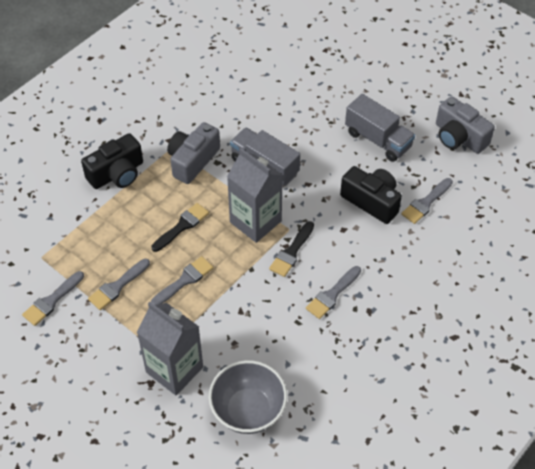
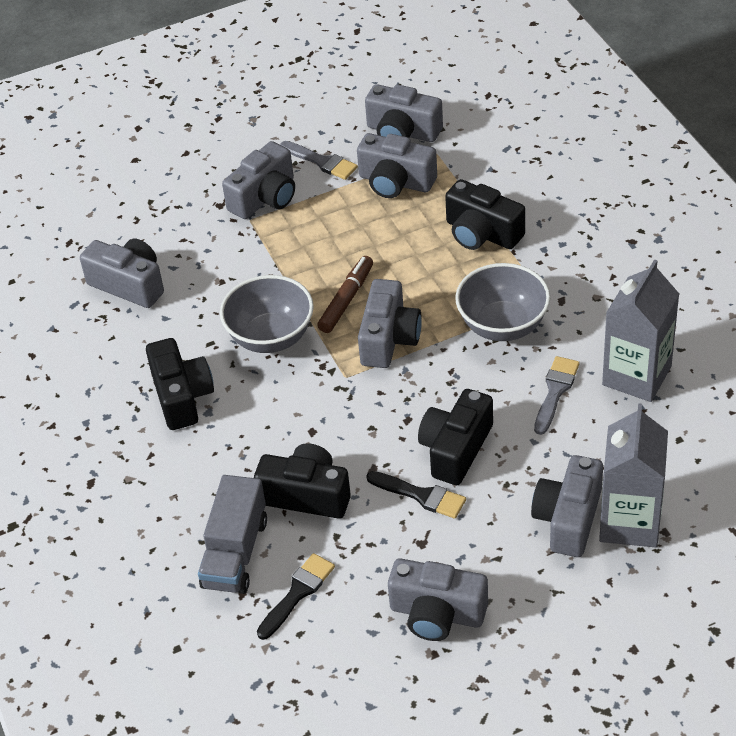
black camera: [81,133,143,189] [340,166,402,224] = 2 -> [146,338,214,430] [254,443,351,519] [418,389,493,485] [445,179,525,250] = 4
brown marker: none = 0 -> [317,256,373,333] = 1
grey bowl: [208,360,287,434] = 1 -> [220,275,314,353] [455,263,550,341] = 2
grey brush: [22,271,84,326] [88,259,150,310] [151,256,213,305] [306,266,361,319] [401,178,453,224] = 5 -> [280,141,358,180] [534,356,580,435] = 2
grey camera: [167,122,220,184] [436,96,495,154] = 2 -> [80,239,164,308] [222,141,295,219] [357,133,437,198] [358,279,422,368] [365,84,443,142] [388,558,488,641] [531,455,603,557] = 7
grey truck: [230,127,300,186] [345,94,415,162] = 2 -> [198,475,267,594] = 1

